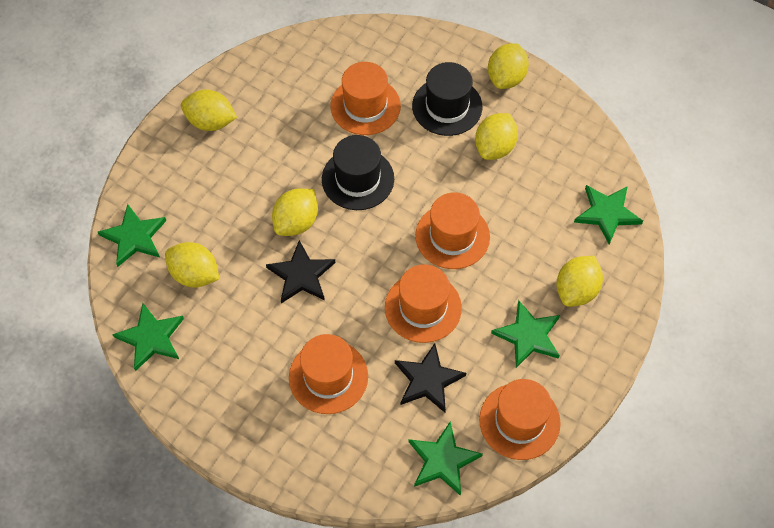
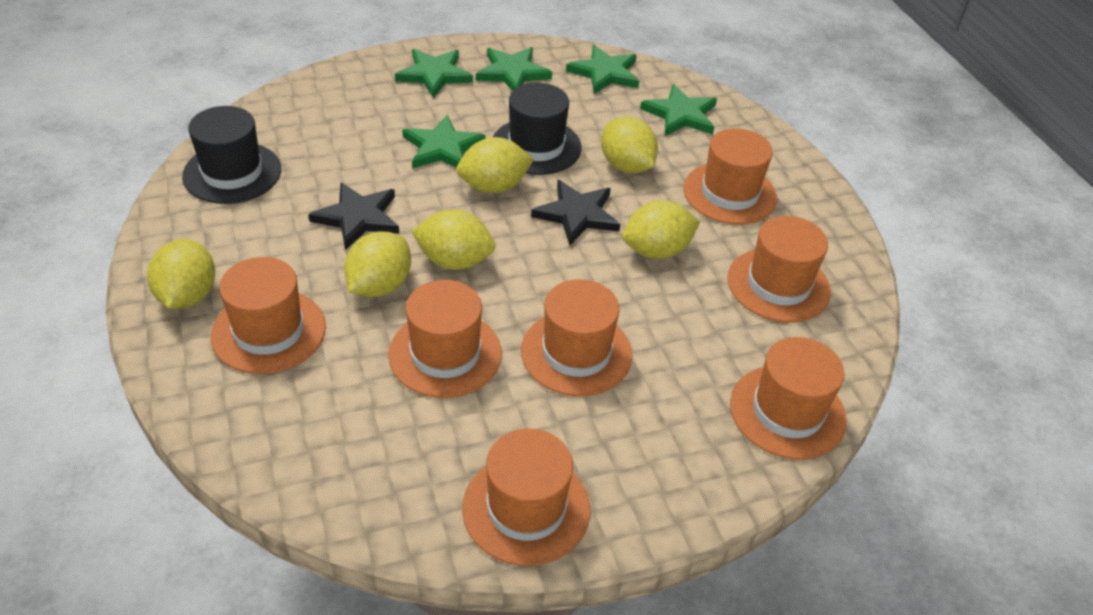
orange hat: [289,334,368,414] [331,62,401,135] [385,264,462,343] [415,192,490,269] [479,379,561,460] = 5 -> [211,257,326,374] [388,280,502,398] [462,429,590,566] [521,279,632,396] [683,128,777,225] [728,216,831,323] [730,337,847,460] = 7

